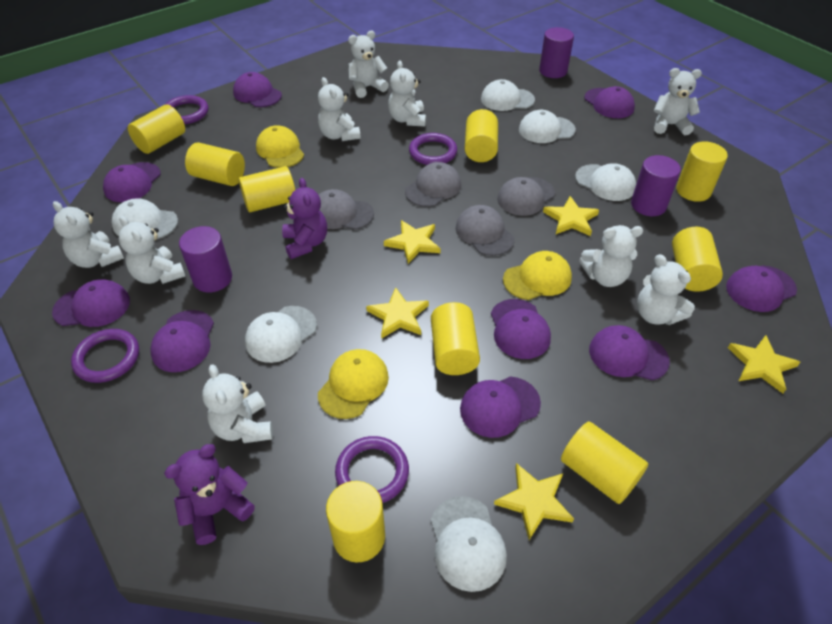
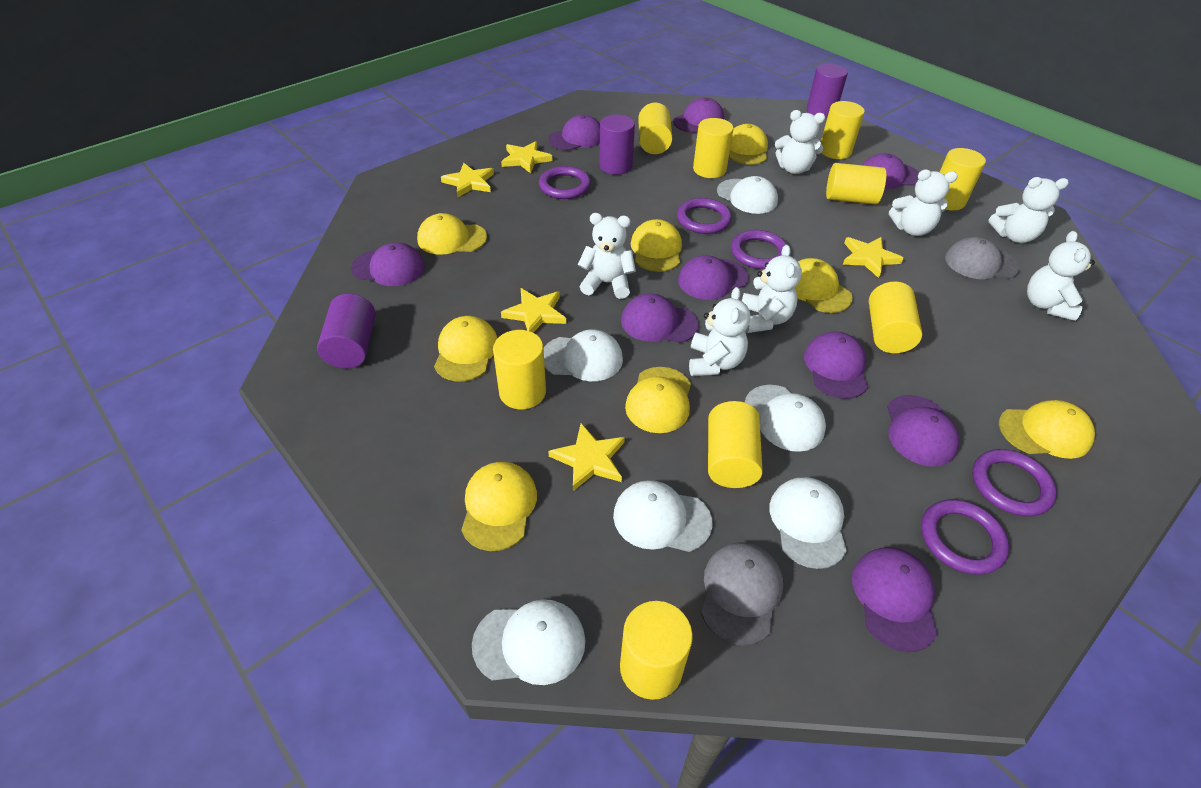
grey cap: [319,189,374,230] [405,162,461,207] [456,205,515,256] [497,177,555,216] = 4 -> [701,542,783,646] [945,237,1020,279] = 2
purple ring: [71,329,139,383] [165,95,208,124] [335,436,409,503] [409,133,457,165] = 4 -> [539,166,591,199] [677,198,732,234] [731,230,787,269] [921,499,1009,575] [972,449,1057,517] = 5
purple teddy bear: [164,444,255,545] [282,178,327,259] = 2 -> none = 0
white teddy bear: [53,201,124,268] [119,216,185,284] [202,364,273,443] [318,77,361,141] [348,30,389,98] [388,61,426,127] [579,225,643,287] [637,254,695,325] [654,68,702,135] = 9 -> [578,213,636,299] [689,287,751,376] [742,245,802,333] [775,110,825,174] [889,170,958,236] [988,177,1069,243] [1027,231,1095,321] = 7
yellow cap: [256,125,304,168] [318,349,389,419] [503,251,572,300] = 3 -> [417,213,487,255] [434,316,497,382] [461,462,537,551] [625,367,691,433] [631,219,682,272] [729,124,768,165] [795,258,853,313] [999,400,1095,459] = 8

